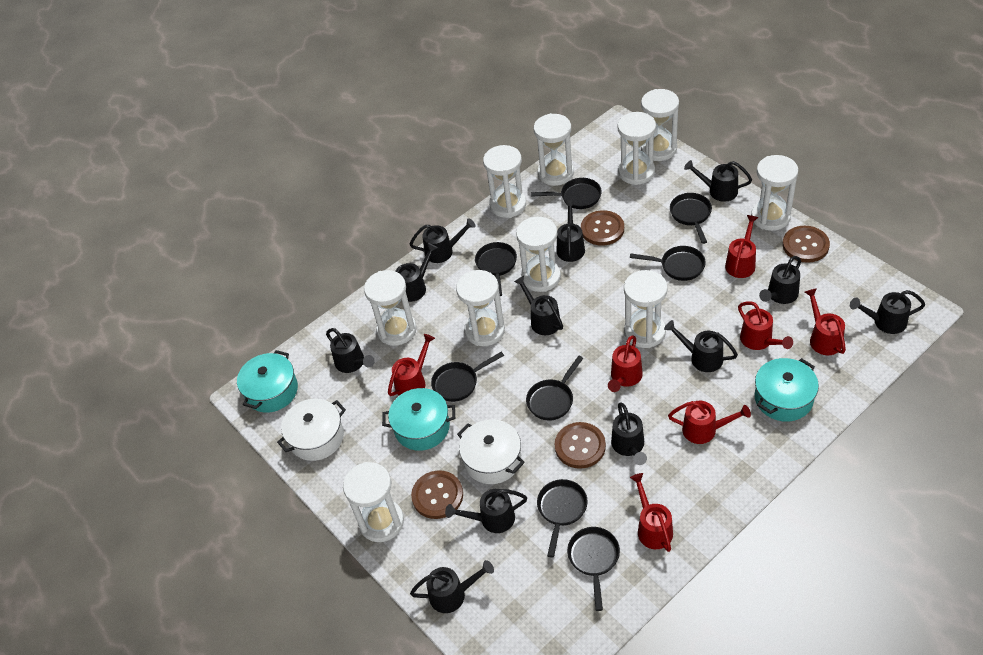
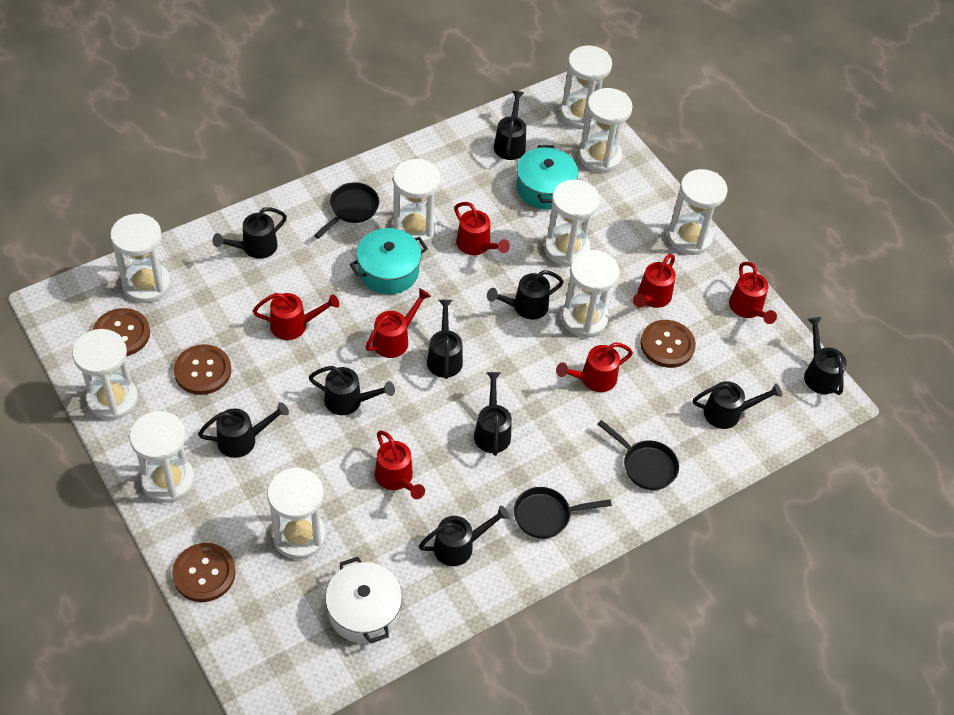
black pan: [431,352,504,402] [475,242,517,296] [526,356,583,421] [531,178,602,209] [537,479,588,558] [567,527,620,611] [630,246,706,281] [670,193,712,244] = 8 -> [314,182,379,239] [514,487,612,539] [597,420,679,490] = 3
black watering can: [326,328,375,373] [395,243,438,302] [410,218,475,263] [410,560,494,613] [445,489,527,533] [514,276,563,335] [557,201,585,262] [611,402,647,465] [664,320,738,372] [684,160,752,202] [759,256,801,304] [850,290,925,334] = 12 -> [198,402,289,458] [212,207,287,259] [309,366,395,415] [419,505,510,566] [427,300,463,379] [474,372,512,456] [487,270,564,320] [494,91,526,160] [693,381,782,429] [804,317,847,395] = 10
turquoise pot: [237,350,298,413] [382,388,455,451] [755,358,819,422] = 3 -> [350,228,428,294] [516,145,578,210] = 2
white pot: [277,398,346,461] [457,419,525,484] = 2 -> [325,557,402,644] = 1

